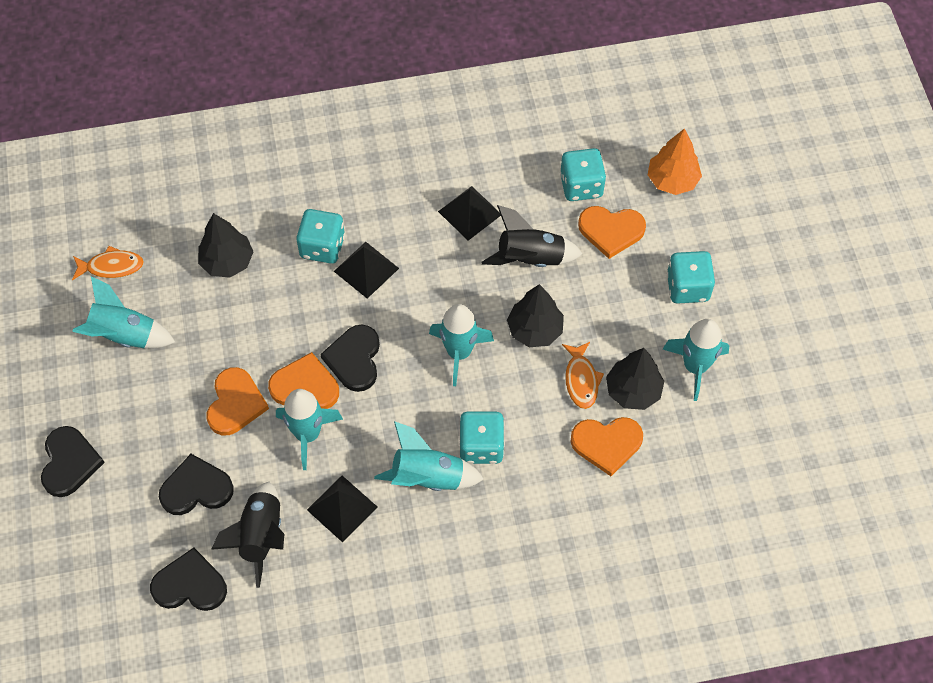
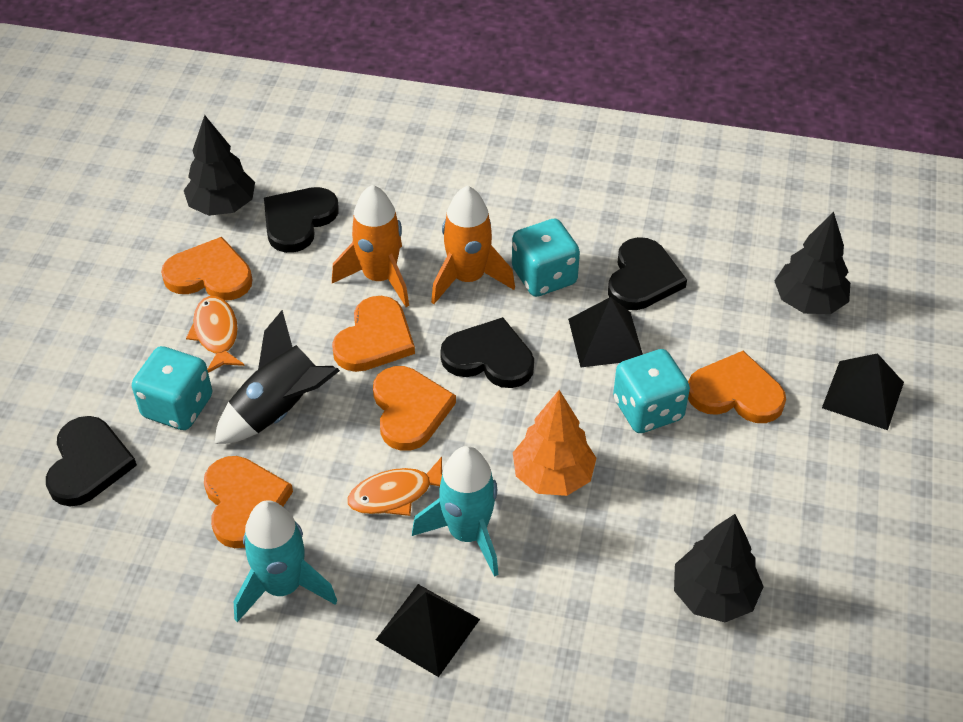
black rocket: [211,482,284,588] [482,205,582,267] = 2 -> [214,310,340,444] = 1
orange heart: [206,367,269,436] [268,352,339,409] [571,417,643,476] [578,206,646,259] = 4 -> [161,237,252,300] [204,456,293,548] [332,296,415,372] [373,366,456,451] [688,351,786,423] = 5
orange rocket: none = 0 -> [332,185,409,307] [431,186,515,304] = 2
turquoise dice: [296,209,345,264] [459,412,505,464] [560,148,606,201] [667,251,715,304] = 4 -> [132,346,212,430] [512,219,580,297] [613,349,690,433] = 3
turquoise rocket: [72,276,175,348] [276,389,343,470] [374,421,484,491] [429,304,494,386] [663,319,729,401] = 5 -> [234,500,337,622] [412,446,498,577] = 2

